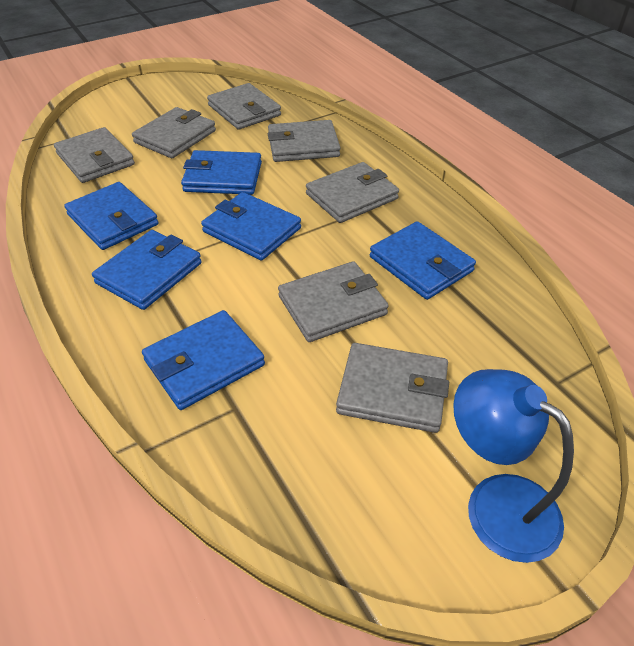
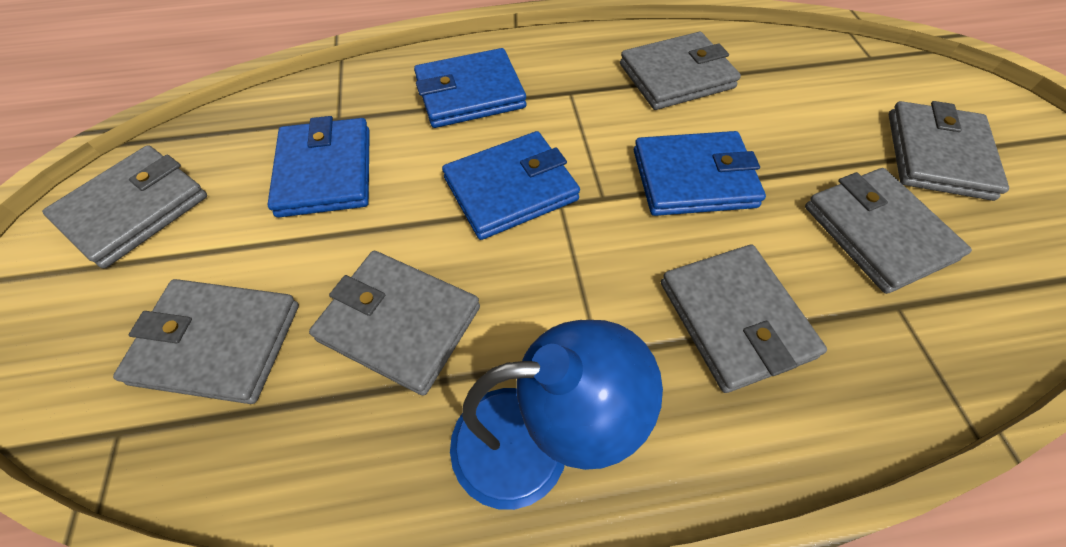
blue wallet: [64,182,159,250] [92,230,202,310] [142,310,265,410] [181,150,262,195] [201,192,301,261] [370,221,476,300] = 6 -> [267,116,370,218] [414,48,526,128] [442,131,580,240] [634,131,766,216] = 4

